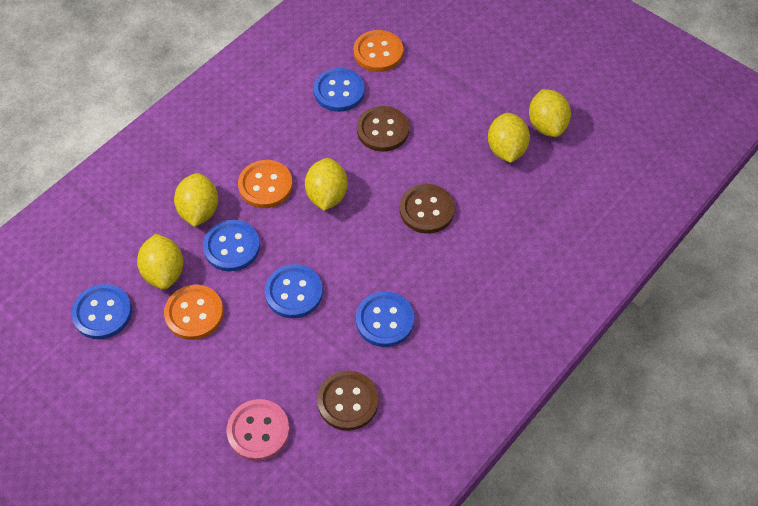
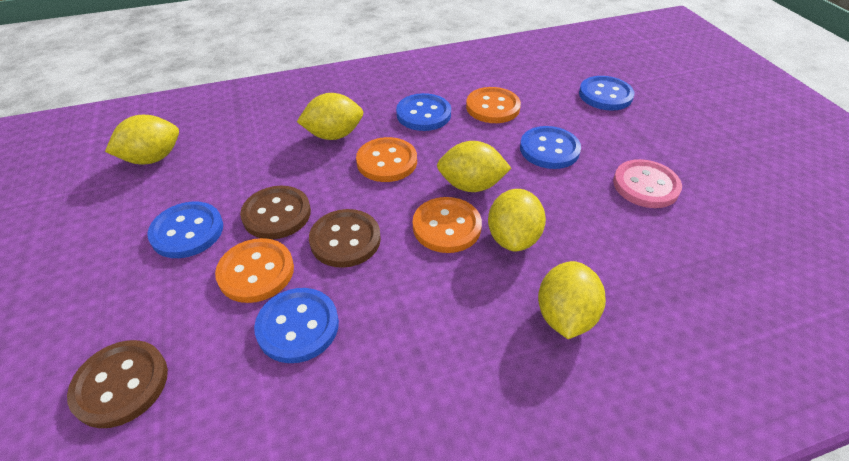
orange button: [164,285,224,340] [238,160,293,208] [354,30,403,72] = 3 -> [215,238,294,303] [356,137,417,182] [413,197,482,253] [466,87,521,123] = 4

